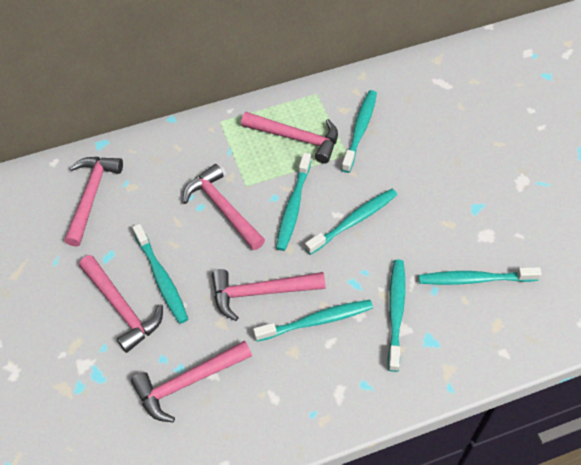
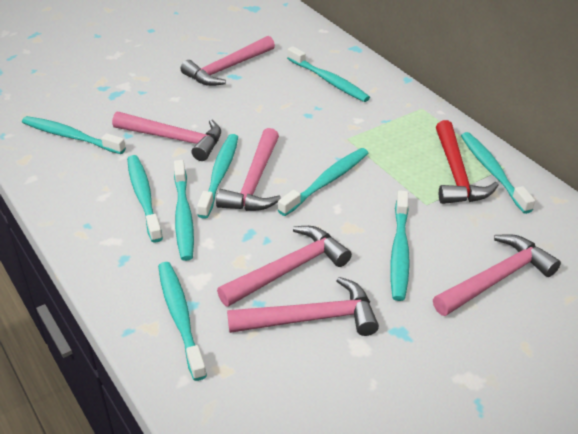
red hammer: none = 0 -> [436,120,499,204] = 1
turquoise toothbrush: [132,224,188,324] [253,300,373,342] [276,153,311,251] [305,189,397,255] [341,90,377,173] [388,259,405,372] [419,267,541,285] = 7 -> [22,116,126,154] [127,155,163,243] [158,262,207,381] [174,160,194,261] [197,134,238,219] [278,148,368,216] [287,46,370,102] [390,190,410,301] [461,132,535,214] = 9

